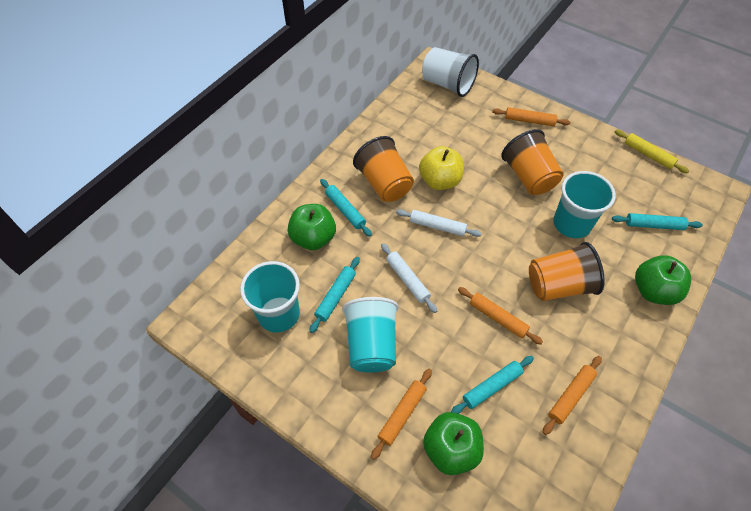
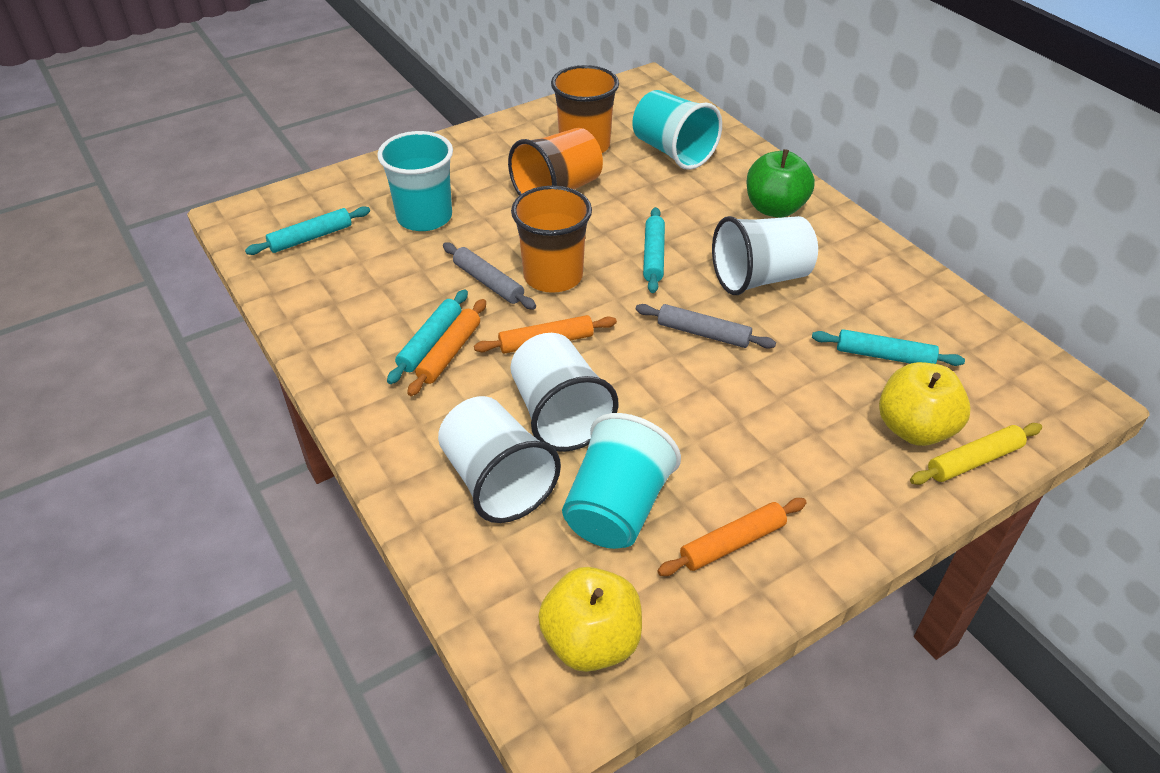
green apple: [288,204,336,250] [423,412,484,475] [635,255,691,305] = 3 -> [747,149,815,218] = 1
grey rolling pin: none = 0 -> [443,243,536,309] [636,304,776,349] = 2
orange rolling pin: [371,369,432,460] [458,287,543,345] [492,107,570,126] [543,356,602,435] = 4 -> [407,299,486,396] [474,315,617,354] [657,498,807,576] = 3
white cup: [422,47,479,97] = 1 -> [438,396,561,523] [510,333,618,452] [712,216,818,295] = 3
white rolling pin: [381,243,437,313] [396,209,482,237] = 2 -> none = 0
yellow apple: [419,146,464,190] = 1 -> [538,567,642,672] [879,362,971,446] = 2

